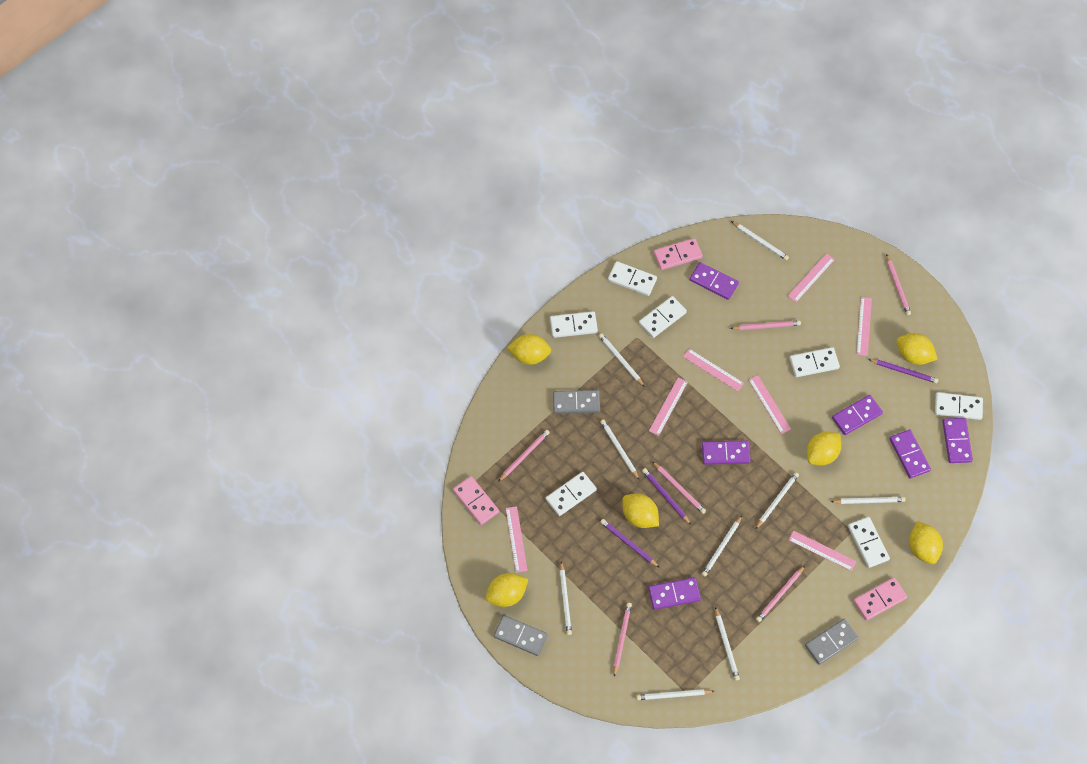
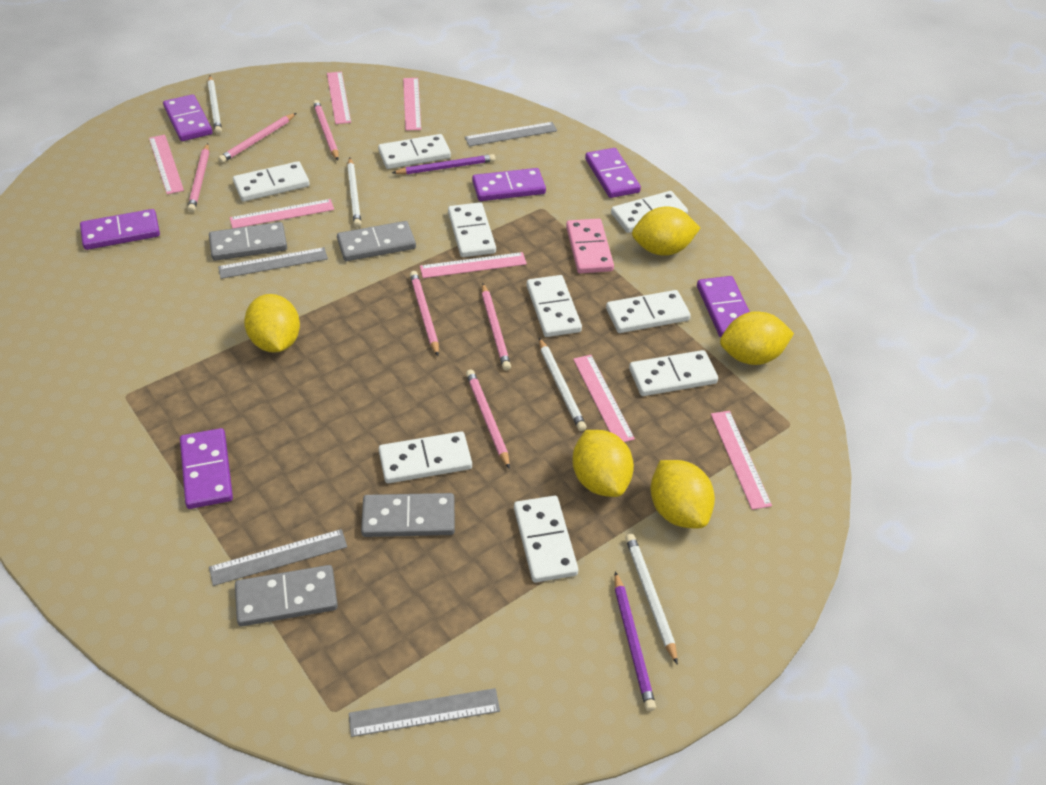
grey domino: [494,615,548,656] [553,390,600,414] [805,619,859,665] = 3 -> [209,222,287,261] [235,565,338,626] [337,221,416,261] [361,493,455,537] = 4
grey ruler: none = 0 -> [209,529,347,586] [218,247,328,279] [349,688,500,737] [465,122,557,146] = 4
pink domino: [453,476,499,525] [654,238,703,270] [853,577,907,620] = 3 -> [566,219,614,273] = 1
purple pencil: [600,519,660,568] [642,468,691,525] [868,359,938,383] = 3 -> [392,154,496,174] [614,571,656,711] = 2
white domino: [546,472,597,516] [550,311,598,338] [608,261,657,296] [639,296,687,338] [789,347,840,377] [848,517,890,568] [935,392,983,420] = 7 -> [233,161,310,202] [378,134,451,169] [379,431,472,484] [448,202,496,257] [514,496,579,582] [527,275,582,337] [606,290,691,333] [611,191,688,233] [629,350,718,396] = 9
white pencil: [560,561,572,635] [599,334,645,387] [600,419,639,480] [636,689,714,700] [702,516,742,577] [715,607,740,681] [731,221,789,260] [755,472,799,530] [831,497,906,504] = 9 -> [208,76,222,134] [347,158,361,227] [539,338,586,431] [625,534,678,665] = 4
yellow lemon: [486,573,528,607] [507,334,552,365] [622,494,659,528] [807,432,841,465] [897,333,938,365] [909,521,943,564] = 6 -> [244,294,300,353] [572,430,634,497] [632,206,700,255] [650,460,715,528] [720,311,794,365] = 5

